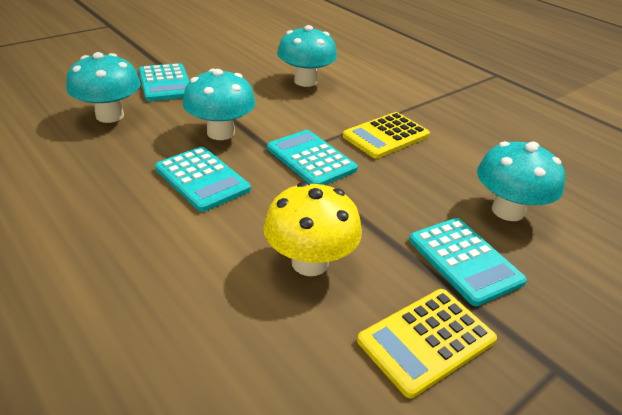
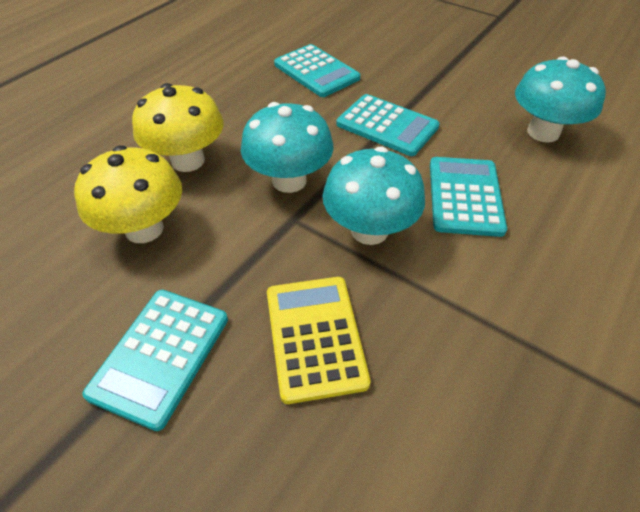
turquoise mushroom: [66,52,141,123] [183,69,255,140] [277,25,337,87] [477,141,565,221] = 4 -> [241,102,334,193] [323,147,425,245] [515,56,606,143] = 3
yellow calculator: [343,112,430,159] [357,289,497,398] = 2 -> [267,277,371,404] = 1
yellow mushroom: [263,182,362,276] = 1 -> [74,145,182,243] [132,83,224,172] = 2

